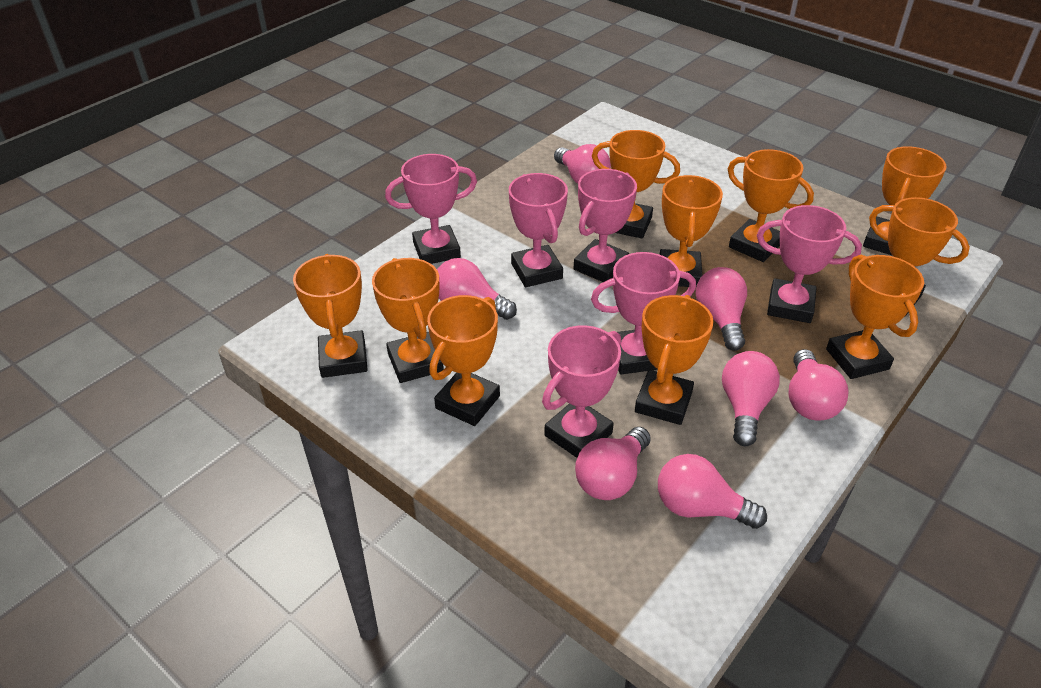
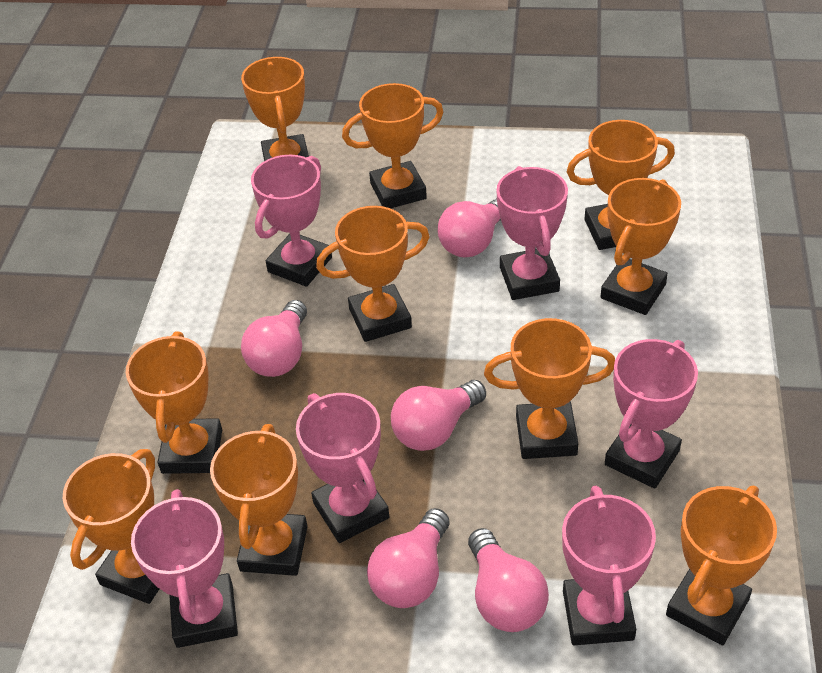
pink light bulb: [437,258,517,320] [554,144,611,184] [575,427,651,500] [658,454,767,529] [695,267,747,351] [722,351,780,446] [788,349,849,421] = 7 -> [241,300,307,377] [367,508,450,608] [391,380,486,451] [438,198,501,257] [468,528,549,632] = 5

